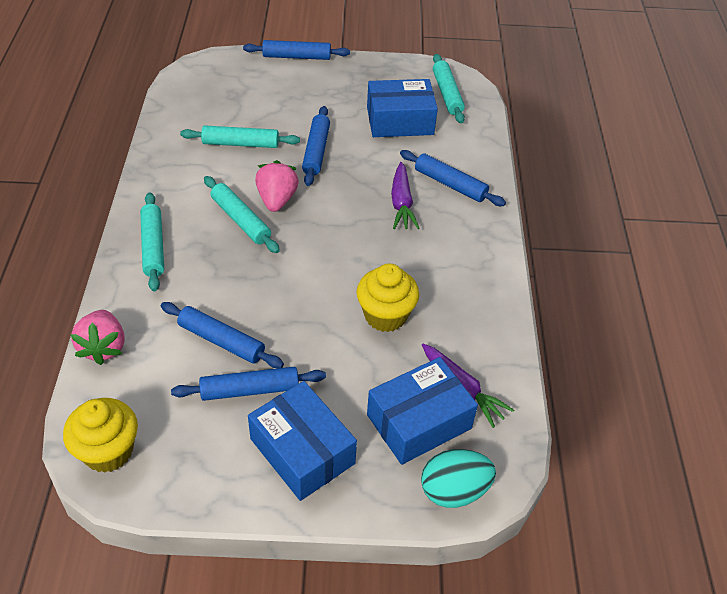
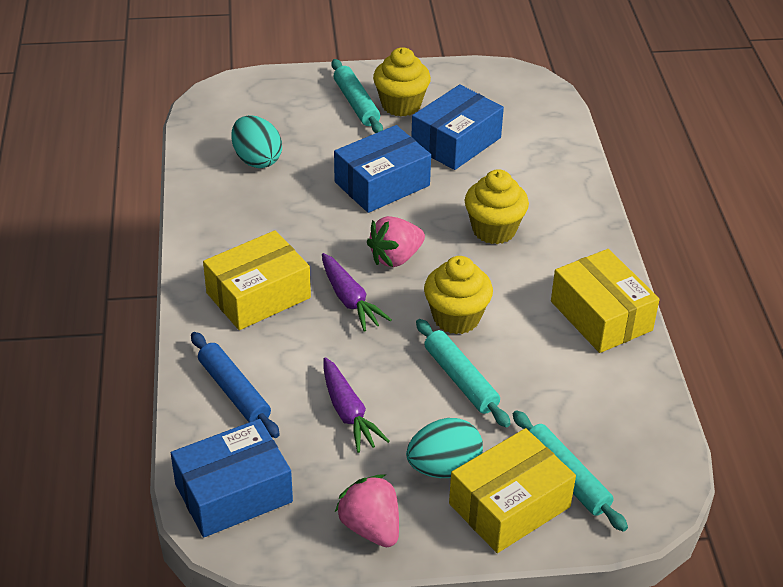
blue rolling pin: [161,302,284,368] [171,367,326,401] [243,40,350,60] [302,106,330,186] [400,150,506,206] = 5 -> [191,332,280,438] = 1
turquoise egg: [421,449,496,508] = 1 -> [231,115,282,168] [406,418,483,478] = 2
turquoise rolling pin: [140,192,164,292] [180,126,300,148] [204,176,280,253] [433,54,465,123] = 4 -> [331,59,383,133] [416,319,511,427] [513,410,628,532] = 3
yellow box: none = 0 -> [203,230,311,330] [449,428,576,553] [551,249,660,353] = 3
yellow cupcake: [63,398,138,473] [356,264,419,332] = 2 -> [373,47,431,117] [424,256,493,334] [465,169,529,244] = 3

